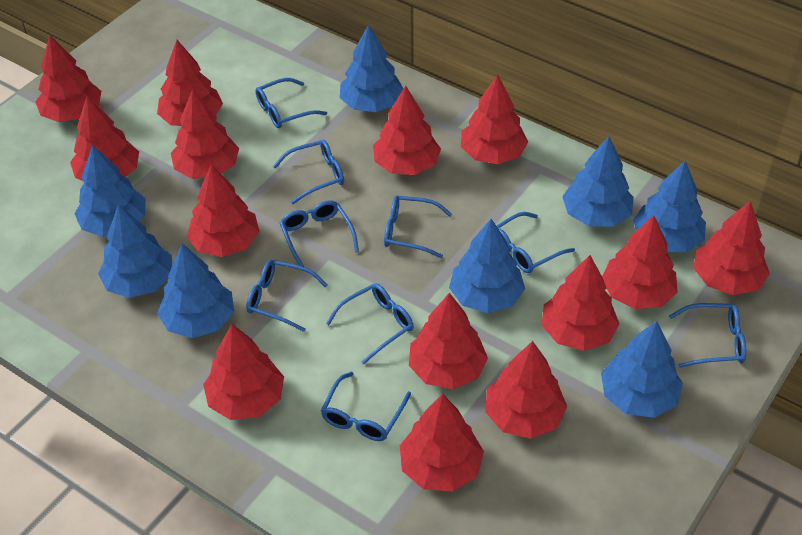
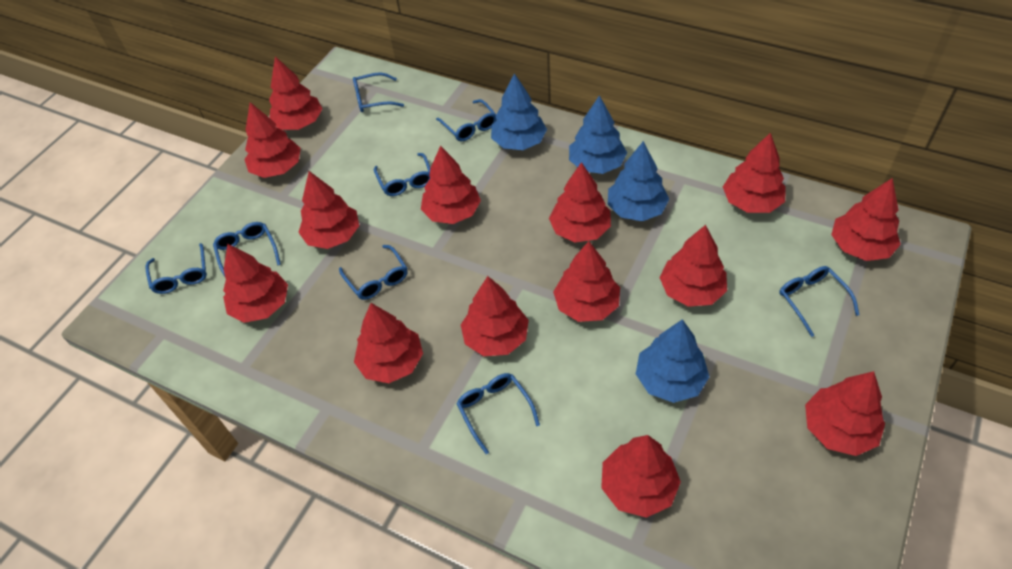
blue glasses: [246,260,328,332] [255,78,327,128] [273,140,344,204] [280,201,359,267] [321,372,411,441] [326,284,414,364] [384,196,452,258] [496,212,575,273] [669,303,746,368] = 9 -> [146,243,207,294] [213,222,281,276] [339,245,408,300] [353,72,404,112] [374,153,430,196] [436,99,497,141] [457,373,540,454] [779,266,859,337] = 8
blue tree: [74,145,146,237] [98,204,172,298] [157,243,234,338] [340,25,403,112] [449,219,525,313] [562,136,634,227] [601,321,683,418] [633,161,706,252] = 8 -> [491,73,547,150] [569,95,627,174] [607,141,669,221] [636,319,709,403] = 4

